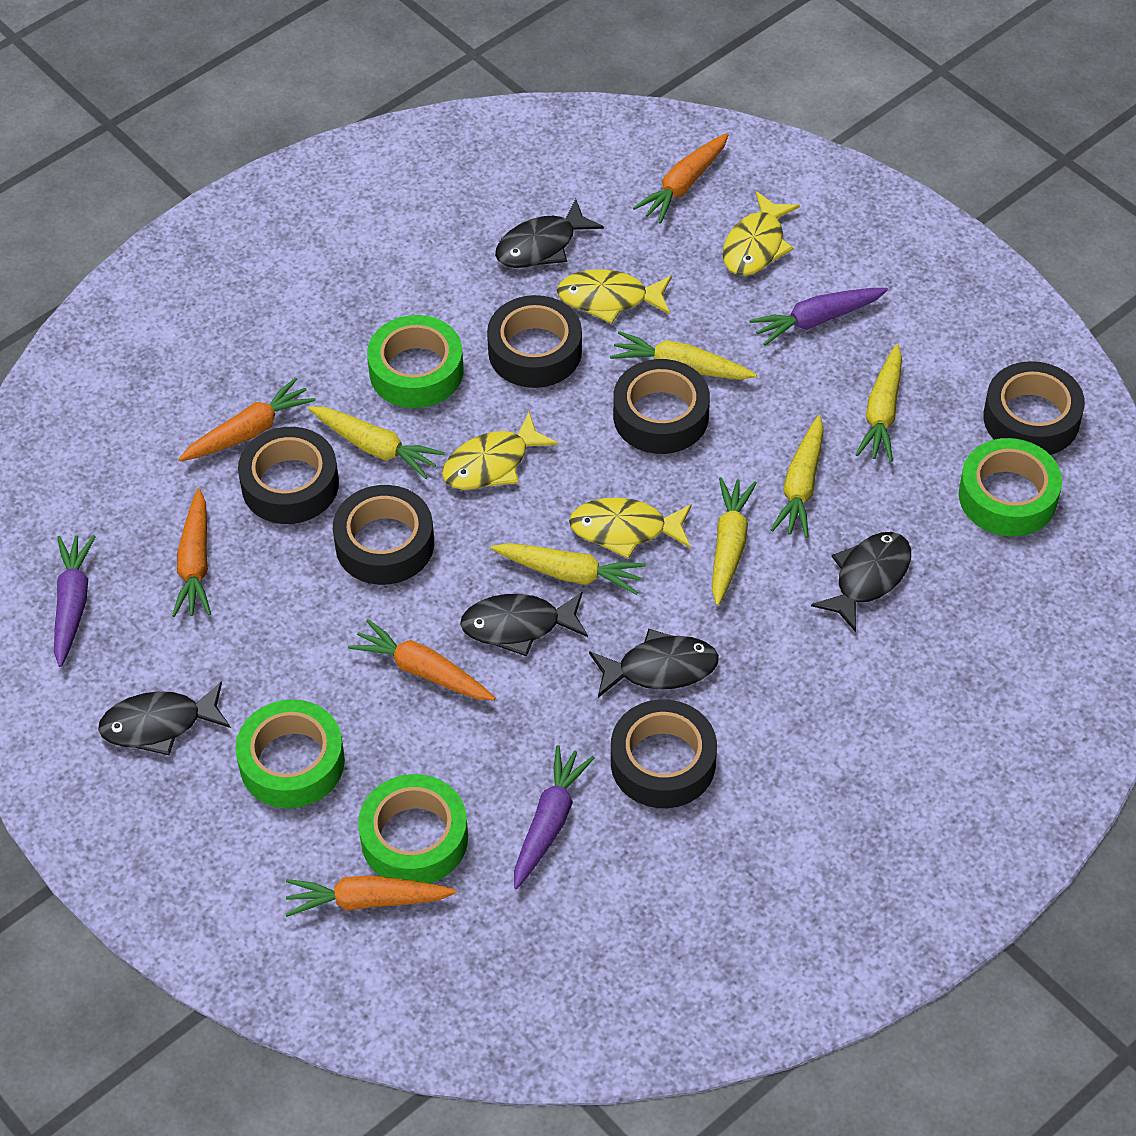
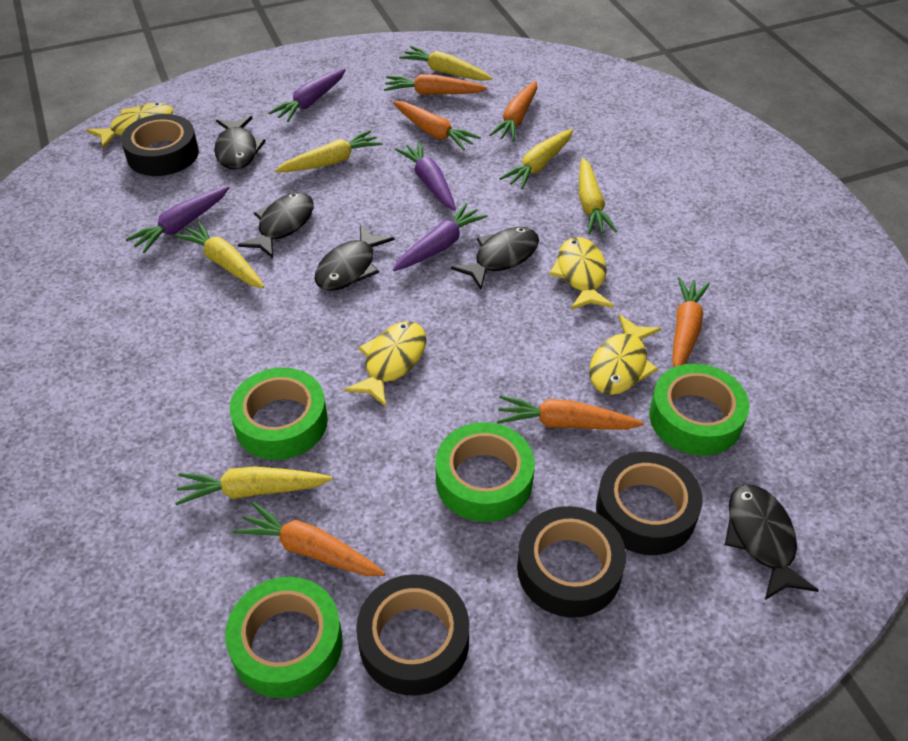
black tape: [238,427,339,524] [333,485,434,585] [487,295,582,388] [611,699,717,808] [613,359,710,454] [983,361,1085,455] = 6 -> [121,114,199,176] [356,574,469,696] [517,506,626,618] [596,452,703,555] = 4
orange carrot: [172,488,211,617] [179,378,316,462] [286,875,457,917] [348,619,495,700] [633,133,729,224] = 5 -> [233,502,385,576] [384,74,487,95] [393,101,481,150] [489,81,537,142] [497,395,644,430] [672,277,710,367] = 6
purple carrot: [54,535,96,667] [514,745,595,889] [749,288,888,346] = 3 -> [125,186,229,253] [268,68,346,122] [393,203,488,271] [395,141,456,211] = 4

